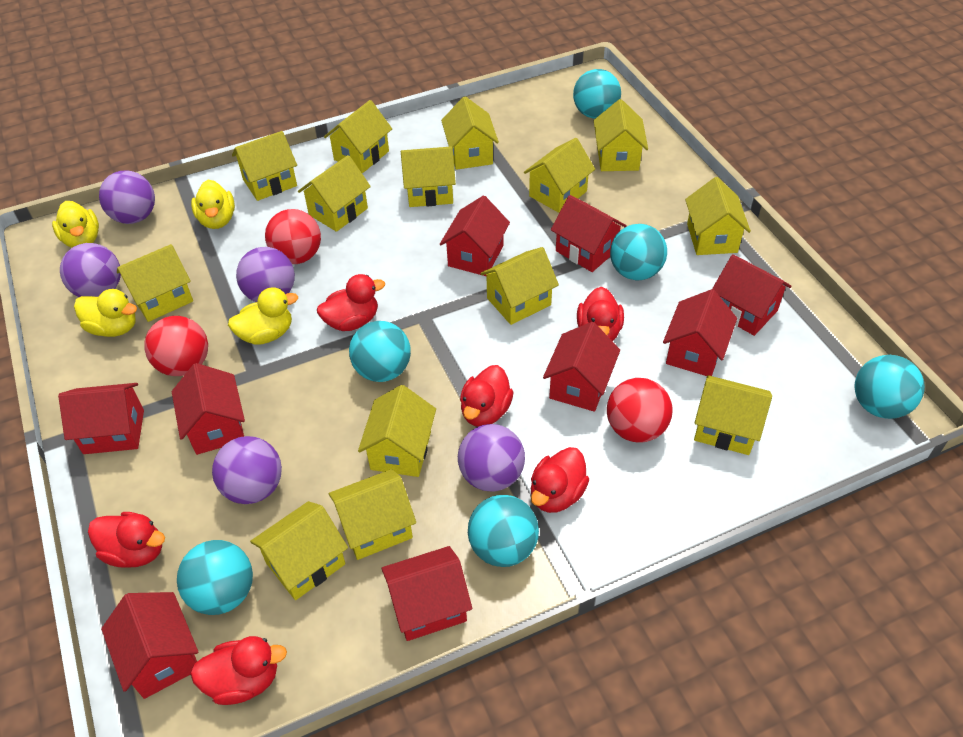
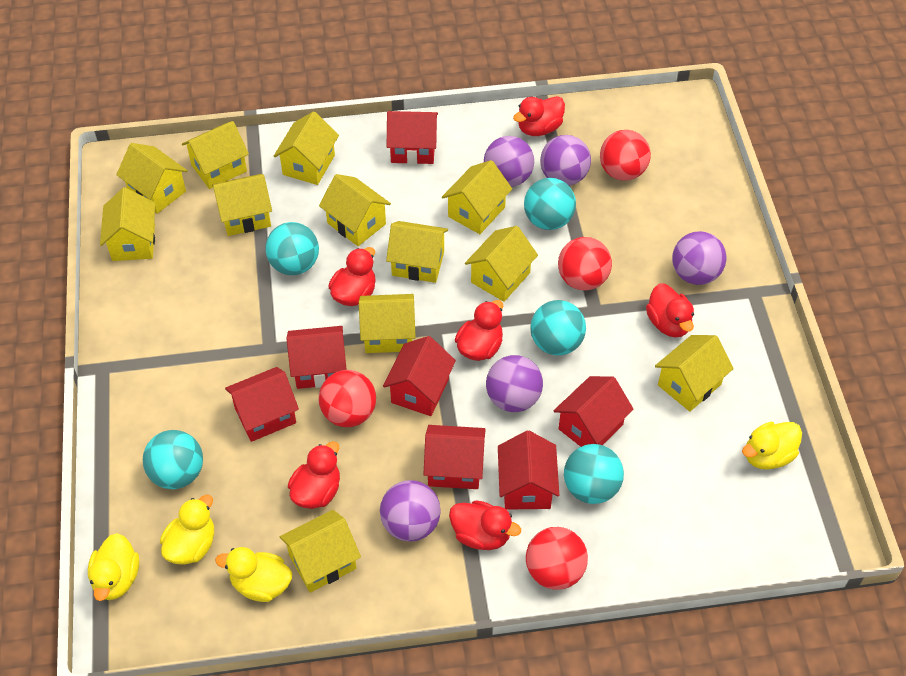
red ball: [144,316,208,376] [265,209,321,264] [607,378,672,443] = 3 -> [319,370,376,427] [526,527,588,590] [558,237,612,291] [600,130,651,181] = 4
red house: [58,383,144,454] [101,592,198,699] [172,363,245,455] [381,546,472,641] [440,196,510,276] [543,322,620,412] [551,195,627,272] [663,289,737,376] [712,254,792,336] = 9 -> [225,367,299,442] [286,326,347,389] [383,336,456,416] [387,111,438,164] [423,425,486,489] [498,431,559,510] [554,376,634,447] = 7
turquoise ball: [177,540,253,615] [349,321,411,382] [468,495,539,567] [573,69,621,119] [610,224,667,280] [855,355,925,419] = 6 -> [143,430,203,489] [265,222,319,275] [524,178,576,230] [530,300,586,355] [564,444,624,504] = 5
yellow house: [117,244,193,322] [232,131,297,201] [250,501,348,600] [298,155,371,232] [324,100,392,173] [329,469,416,560] [358,385,436,477] [401,146,456,207] [441,96,499,170] [480,247,559,325] [524,138,595,213] [594,99,648,171] [685,177,751,255] [694,375,772,455] = 14 -> [100,187,155,261] [116,143,188,214] [182,121,249,189] [212,174,272,236] [274,111,339,185] [280,510,361,593] [319,174,391,246] [359,294,416,353] [386,221,448,283] [442,160,512,234] [465,226,538,302] [655,335,734,412] = 12

